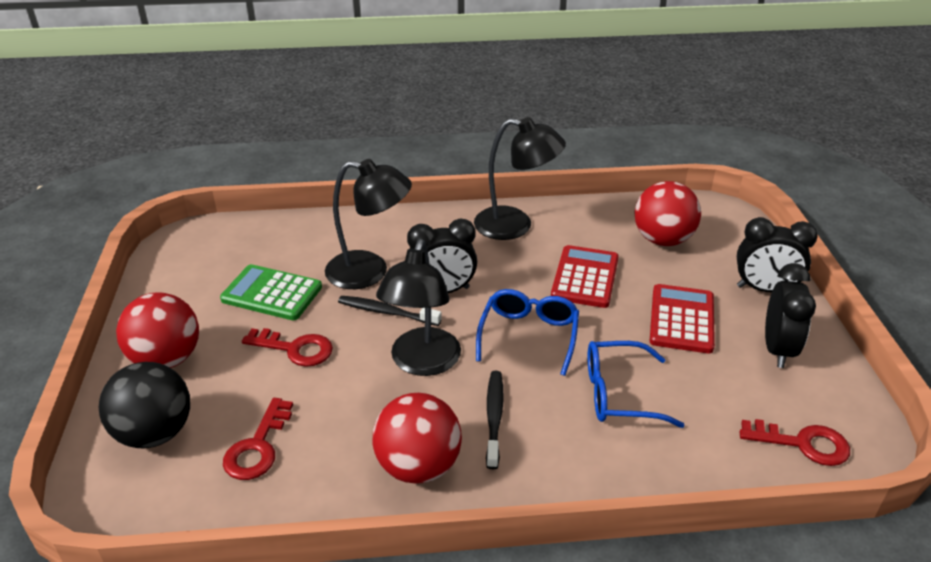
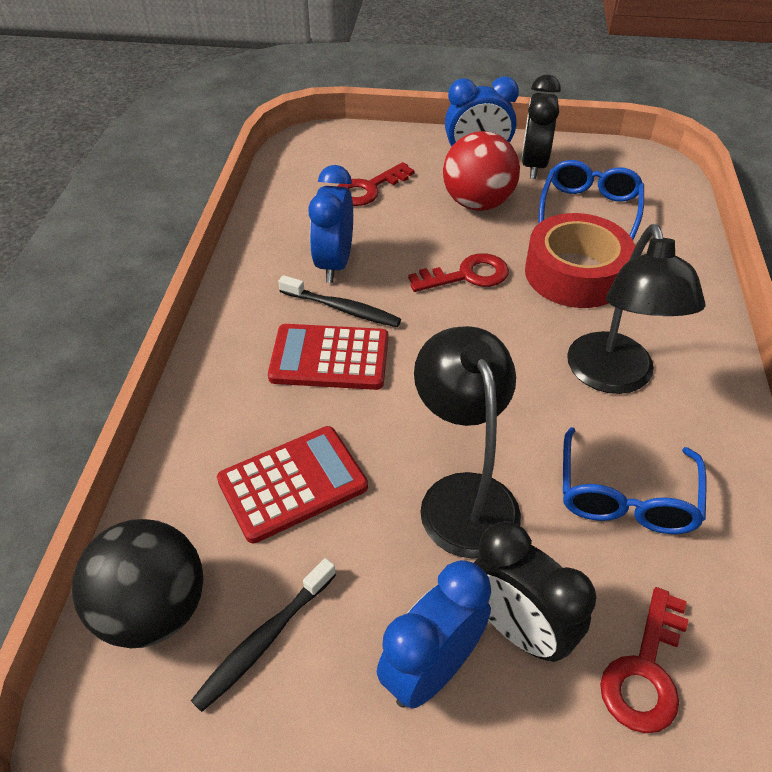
black clock: [407,219,477,293] [737,217,817,292] [765,263,816,368] = 3 -> [474,521,596,662] [521,75,561,179] = 2
black lamp: [325,159,412,289] [376,239,461,376] [474,117,566,240] = 3 -> [414,326,521,559] [567,224,706,394] = 2
blue clock: none = 0 -> [308,165,353,283] [377,560,491,708] [445,76,519,147] = 3
green calculator: [220,264,322,320] = 1 -> none = 0
red ball: [116,292,199,368] [373,393,462,484] [634,181,701,246] = 3 -> [443,131,520,211] = 1
red tape: none = 0 -> [525,213,635,308] = 1

